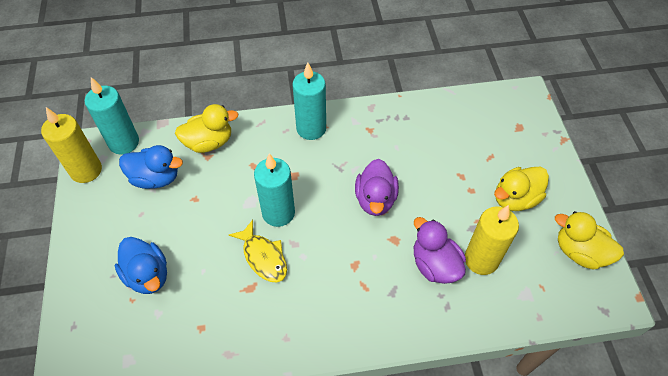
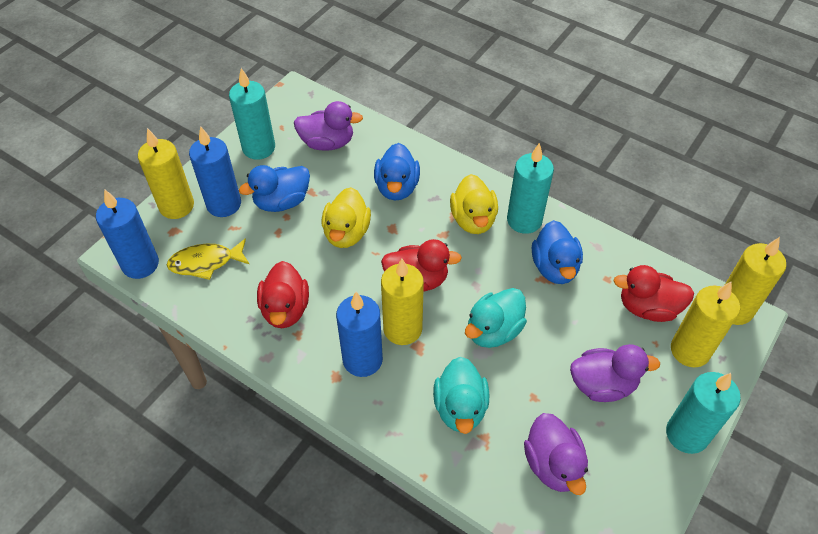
blue candle: none = 0 -> [96,189,159,279] [189,126,241,217] [336,292,383,377] = 3
blue duck: [115,237,167,294] [119,145,183,189] = 2 -> [239,165,310,212] [374,143,420,201] [532,220,583,284] = 3
purple duck: [355,159,399,216] [414,217,466,284] = 2 -> [294,101,363,151] [524,413,588,495] [570,344,660,402] = 3
red duck: none = 0 -> [257,261,309,328] [381,239,462,292] [613,265,694,322] = 3
turquoise duck: none = 0 -> [433,357,489,434] [465,288,527,348] = 2
yellow candle: [41,107,102,183] [465,205,519,275] = 2 -> [138,128,194,219] [381,259,424,345] [671,281,740,367] [725,237,786,325] = 4
yellow duck: [175,104,238,153] [494,167,549,211] [555,211,624,270] = 3 -> [322,187,371,248] [450,174,498,234] = 2

